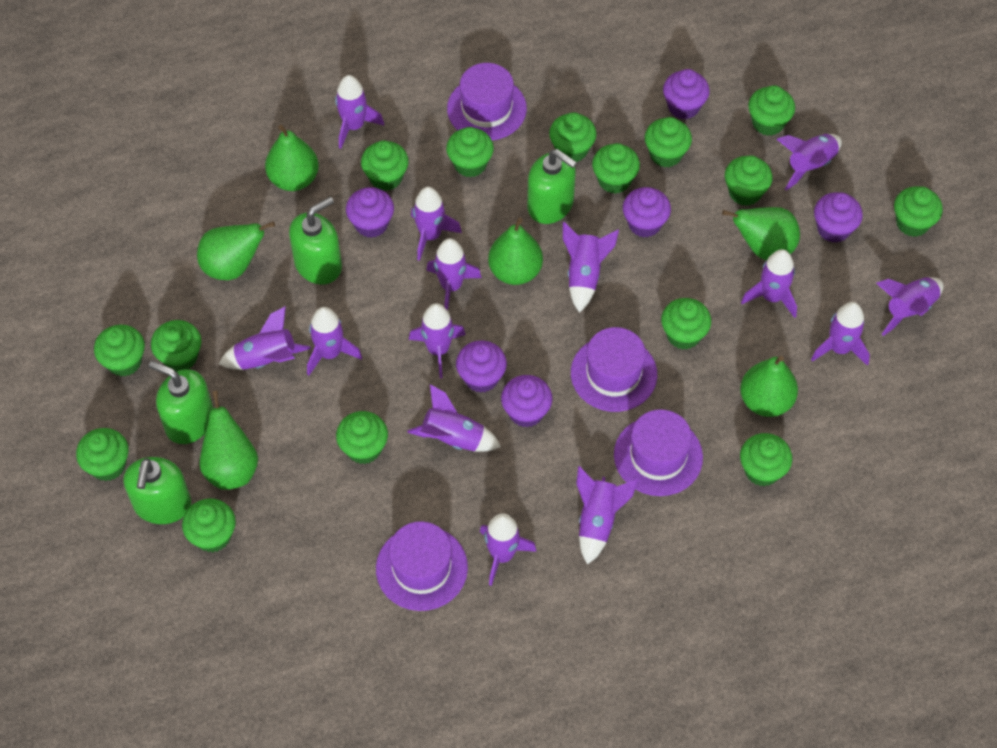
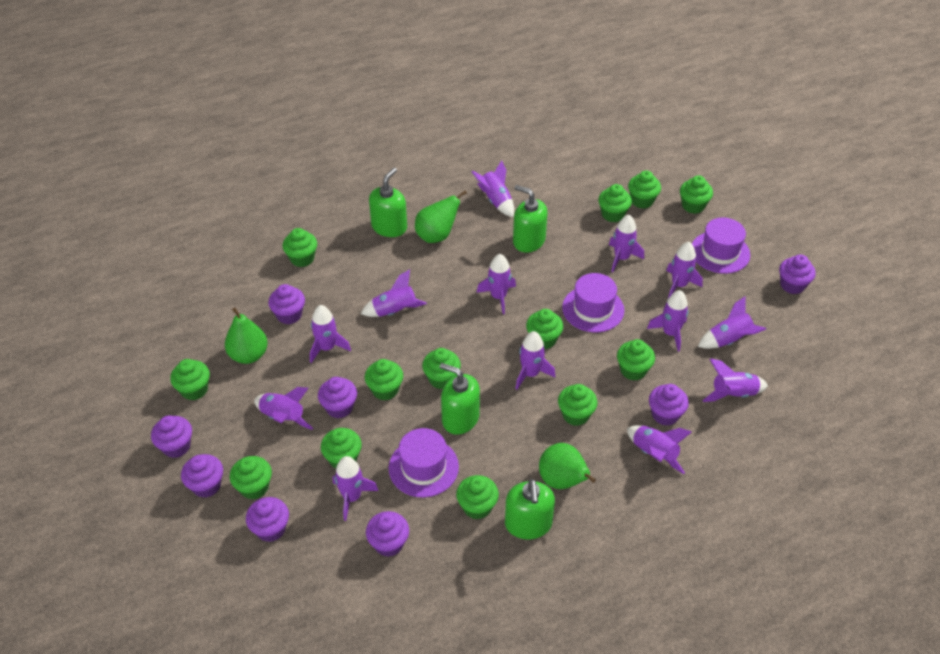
green cupcake: [76,428,129,481] [94,325,145,377] [151,320,201,372] [182,499,236,552] [336,411,388,464] [361,141,409,191] [446,127,494,177] [549,112,597,162] [592,143,640,194] [645,117,692,167] [661,298,711,350] [725,155,773,206] [740,433,792,486] [748,85,795,136] [894,186,943,237] = 15 -> [170,359,210,400] [230,456,272,500] [282,228,317,267] [321,428,362,468] [365,359,403,400] [422,348,461,389] [456,475,499,519] [526,309,563,350] [558,384,598,426] [598,184,632,222] [617,339,655,380] [628,171,661,209] [680,175,713,214] = 13
green pear: [197,221,275,280] [199,391,258,490] [265,125,319,191] [488,217,543,285] [722,207,800,260] [740,356,798,417] = 6 -> [225,308,268,364] [415,191,467,243] [539,443,596,489] = 3
purple cupcake: [346,187,394,238] [456,341,507,393] [501,375,552,428] [623,187,671,238] [663,69,710,119] [814,192,863,243] = 6 -> [151,416,192,458] [181,454,223,498] [246,497,289,542] [268,284,305,324] [318,377,357,418] [366,511,409,557] [649,384,689,426] [779,254,816,294] = 8
purple hat: [376,521,468,611] [447,63,527,140] [571,327,657,412] [614,409,703,496] = 4 -> [389,428,459,498] [562,273,624,332] [692,218,750,274] = 3
purple rocket: [219,306,311,370] [307,307,362,376] [335,75,384,149] [407,384,501,451] [409,303,466,378] [411,187,462,261] [426,238,482,311] [480,513,537,586] [563,222,619,313] [576,466,638,565] [741,249,797,318] [777,134,842,191] [811,302,870,366] [876,277,943,336] = 14 -> [254,387,313,430] [310,305,351,363] [333,456,378,521] [361,269,427,317] [472,160,514,217] [476,254,516,314] [516,331,555,390] [609,215,644,272] [627,425,692,474] [647,290,688,351] [666,242,703,298] [698,296,766,349] [702,358,768,402] = 13

